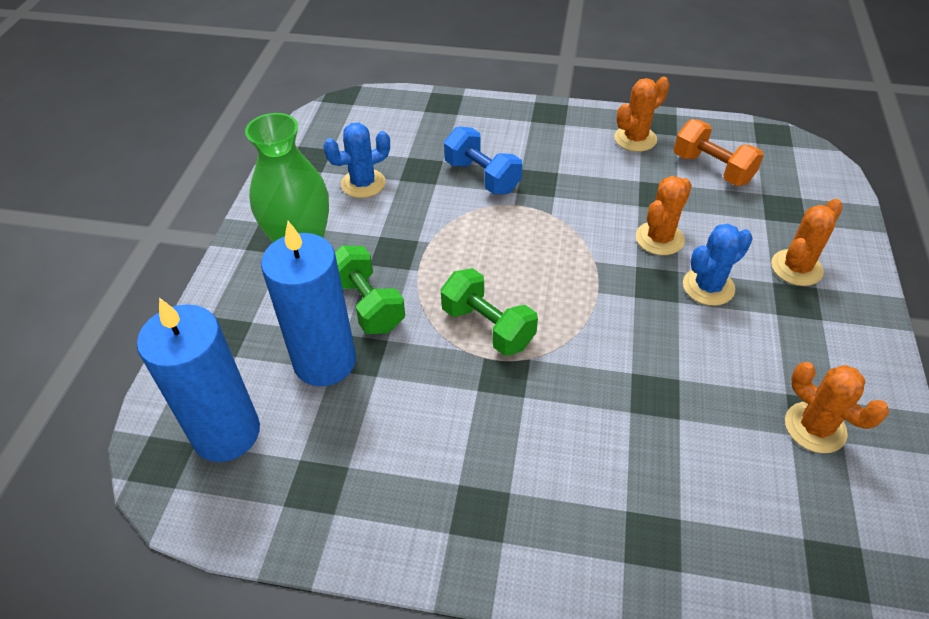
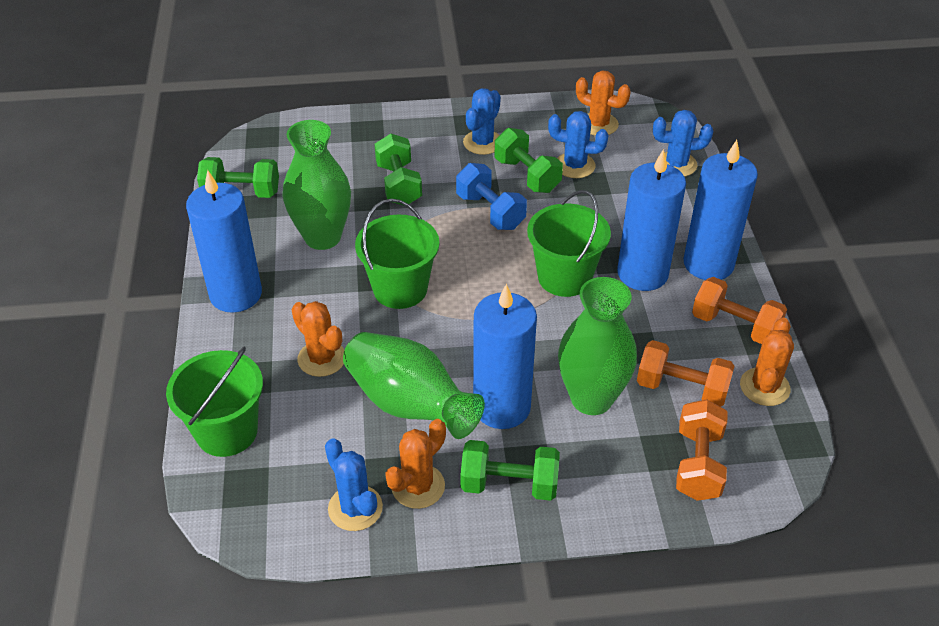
blue cactus: [323,123,390,198] [683,224,753,306] = 2 -> [325,438,383,531] [463,88,501,155] [548,111,608,178] [653,110,713,177] = 4
blue candle: [137,298,260,462] [261,221,356,386] = 2 -> [186,170,262,313] [473,284,537,429] [617,149,686,291] [683,140,758,280] = 4
green bucket: none = 0 -> [166,347,263,457] [355,199,439,309] [527,190,611,297] = 3
green dumbbell: [335,245,405,334] [441,268,538,356] = 2 -> [197,157,279,198] [375,134,422,206] [460,440,560,501] [494,128,563,193] = 4
green vase: [245,113,329,243] = 1 -> [283,120,351,250] [343,332,485,439] [558,277,637,415] = 3
orange dumbbell: [673,119,764,186] = 1 -> [637,340,734,407] [676,399,727,501] [692,277,787,344] = 3

